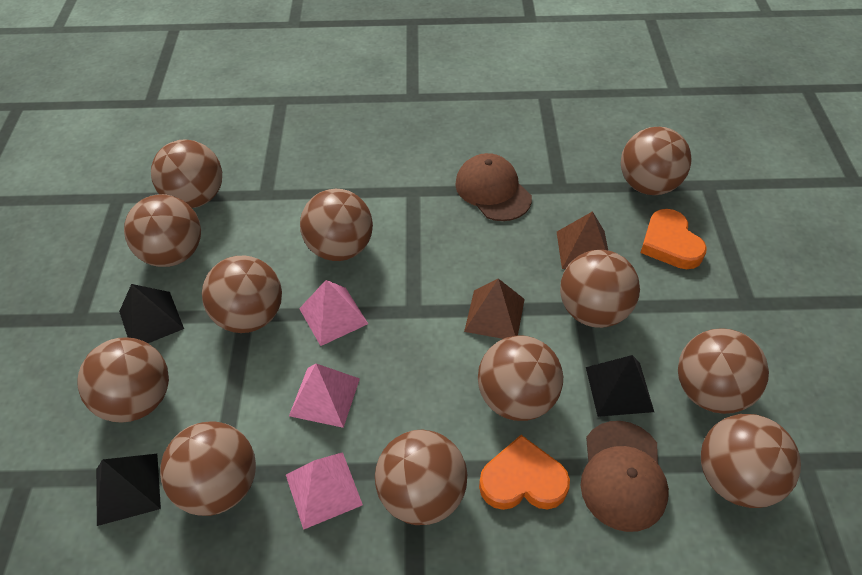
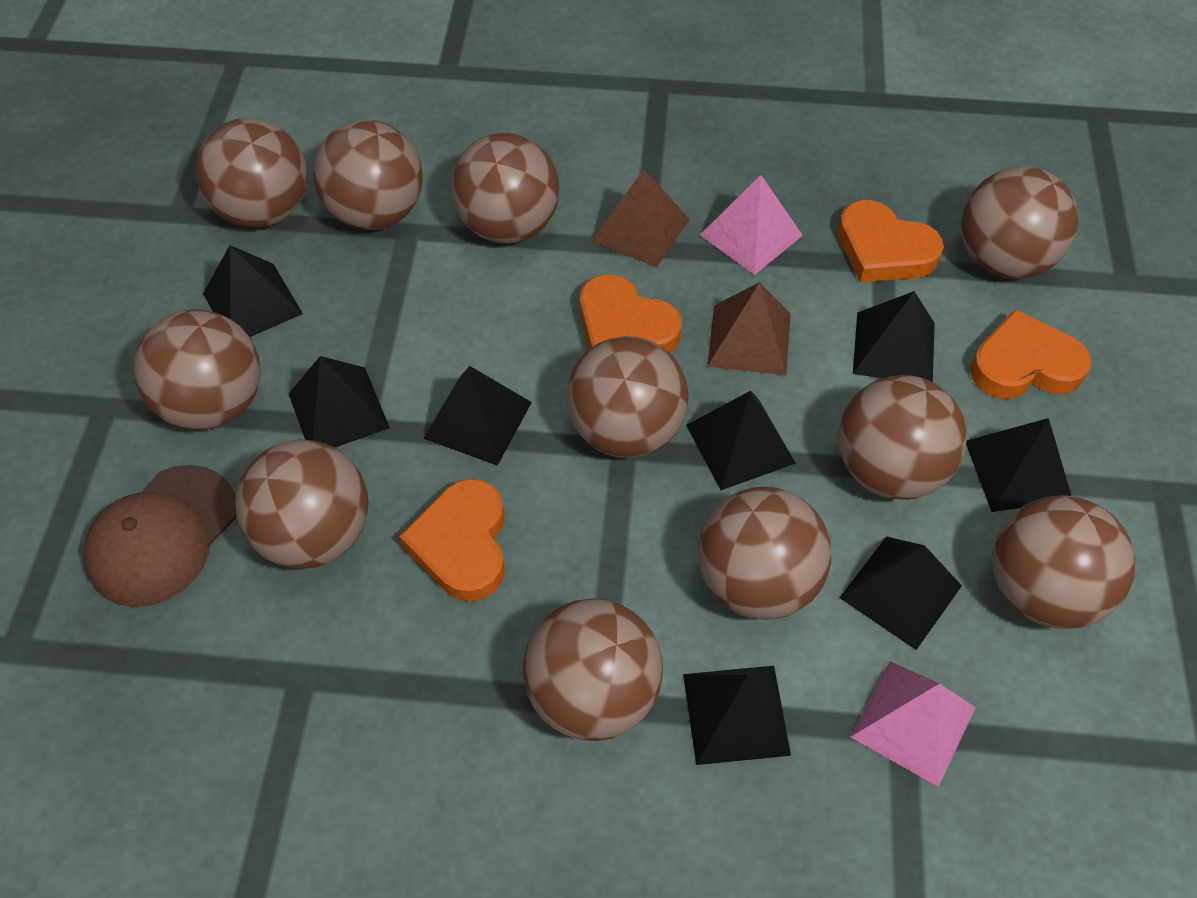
black pyramid: [96,454,161,526] [119,284,184,343] [586,355,654,417] = 3 -> [203,245,303,337] [289,356,390,448] [423,366,532,466] [683,666,791,765] [686,391,796,490] [839,536,962,650] [853,291,935,382] [966,418,1071,512] = 8
brown ball: [78,337,169,423] [124,194,201,267] [151,139,222,208] [160,421,256,516] [202,256,282,333] [300,189,373,261] [375,430,467,525] [478,335,563,421] [560,250,640,328] [621,127,692,195] [678,328,769,414] [701,414,801,508] = 12 -> [134,310,261,430] [196,118,307,228] [235,439,369,569] [313,120,422,230] [451,133,559,244] [523,598,663,741] [567,336,689,458] [698,487,831,620] [838,375,967,500] [961,166,1078,279] [992,495,1135,629] = 11
brown cap: [455,153,532,221] [581,421,669,532] = 2 -> [83,465,236,607] = 1
orange heart: [479,435,570,510] [641,209,707,269] = 2 -> [399,478,505,601] [580,274,682,353] [838,200,944,282] [970,309,1092,399] = 4
pink pyramid: [286,452,363,530] [289,364,360,428] [299,280,368,346] = 3 -> [700,175,803,275] [850,661,976,787] = 2

